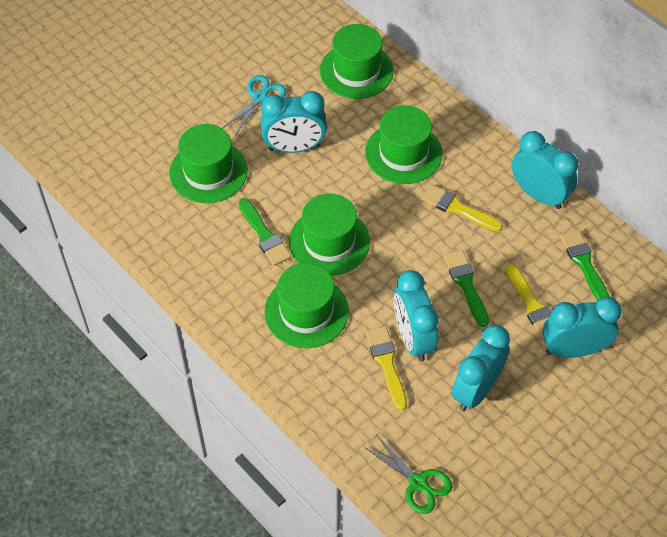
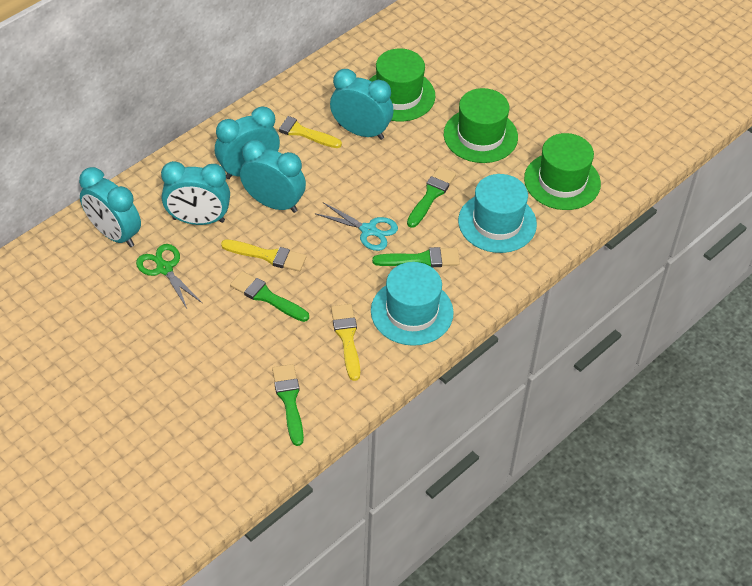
green brush: [239,198,291,266] [443,250,489,327] [560,229,609,300] = 3 -> [230,271,309,322] [272,364,304,446] [372,247,460,267] [407,166,456,228] = 4
green hat: [169,124,248,203] [264,263,349,348] [289,193,370,276] [320,24,394,99] [365,105,443,184] = 5 -> [369,49,435,121] [444,88,518,163] [524,133,601,210] = 3
turquoise hat: none = 0 -> [371,262,454,346] [458,174,537,253] = 2

